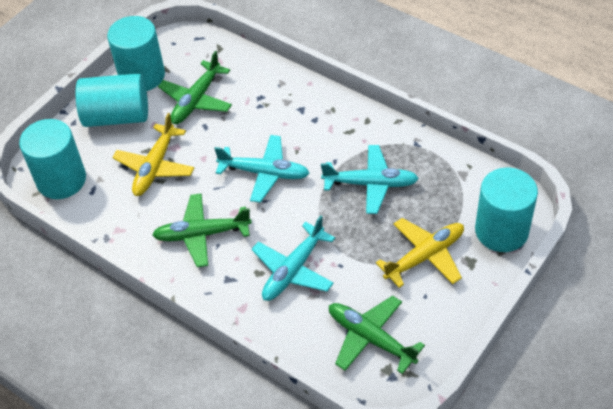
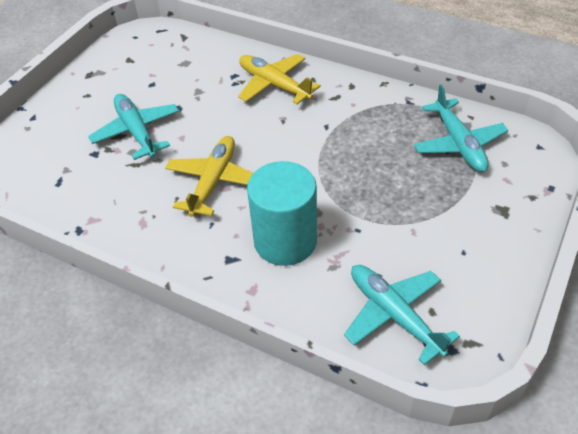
green plane: [152,193,252,267] [158,51,232,124] [329,296,425,374] = 3 -> none = 0
turquoise cylinder: [19,119,86,199] [75,73,148,127] [107,16,165,91] [475,168,538,252] = 4 -> [247,161,317,266] = 1

